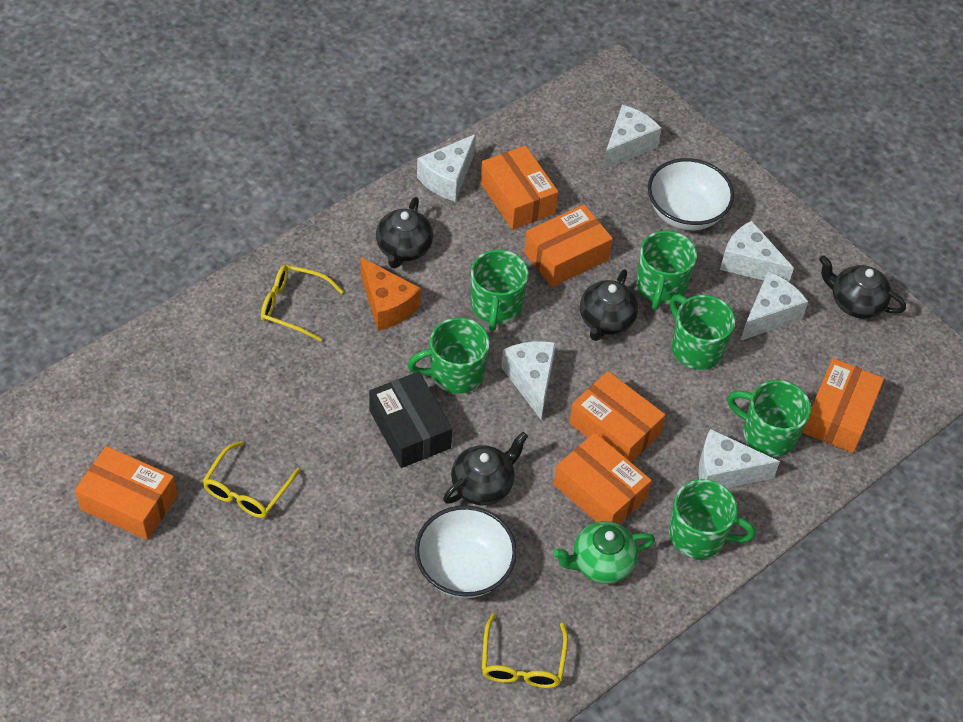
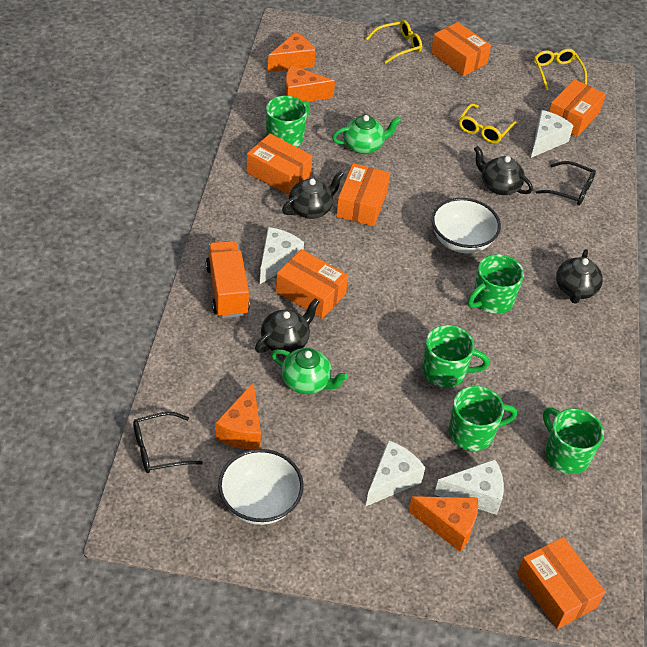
black box: [369,371,452,468] = 1 -> none = 0
black glasses: none = 0 -> [133,412,203,473] [536,161,596,206] = 2
green mug: [408,317,490,394] [471,250,528,332] [636,231,697,310] [669,479,756,559] [670,295,735,370] [727,380,811,457] = 6 -> [266,96,310,147] [422,325,489,388] [449,386,517,451] [468,254,524,314] [543,408,604,474] = 5
green teapot: [553,521,655,584] = 1 -> [271,348,348,394] [332,115,401,154] = 2
orange cheese: [360,257,421,331] = 1 -> [215,382,261,449] [268,32,316,72] [285,66,335,102] [408,496,478,552] = 4
orange truck: none = 0 -> [206,241,250,318] = 1
white cheese: [417,134,476,202] [501,341,556,419] [603,105,661,170] [698,429,780,488] [720,221,794,282] [740,271,808,341] = 6 -> [260,227,304,284] [366,440,425,506] [434,459,504,515] [531,110,574,158] = 4

